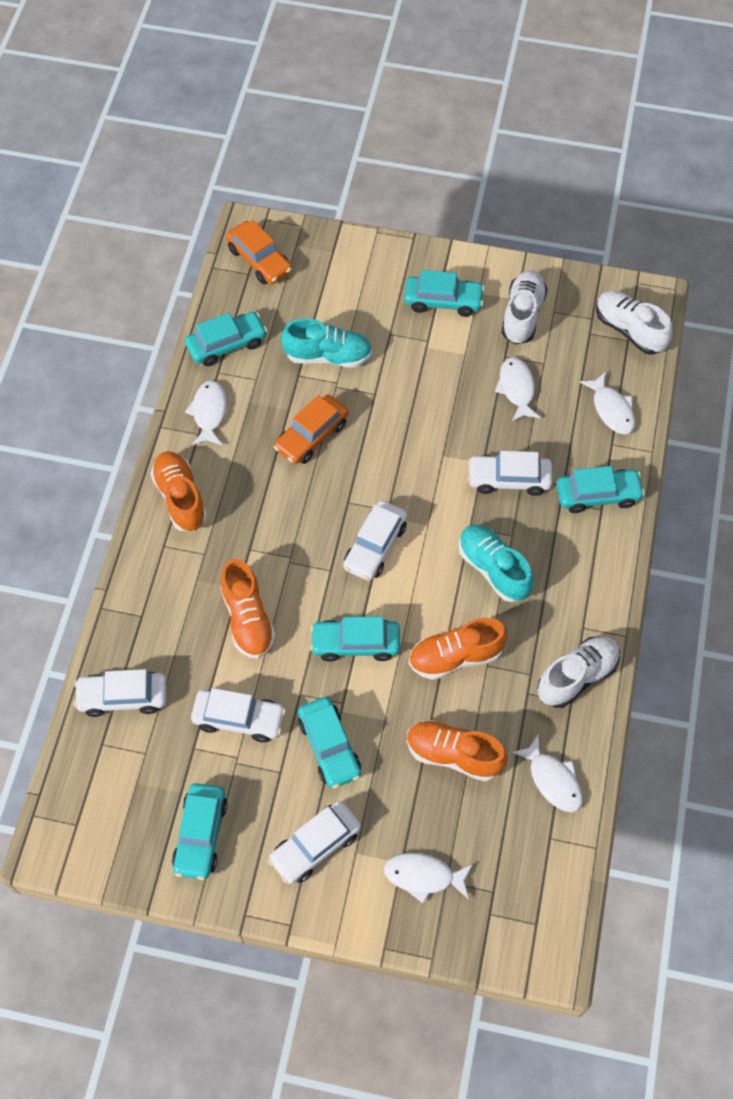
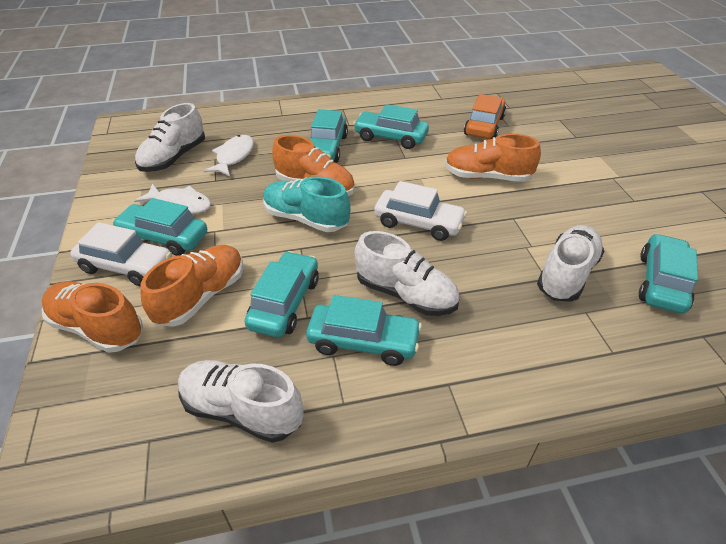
orange car: [226,220,292,284] [274,394,348,464] = 2 -> [464,94,506,139] = 1
turquoise shoe: [281,318,372,368] [459,525,533,602] = 2 -> [263,176,351,232] = 1
white car: [74,669,166,717] [191,688,286,742] [268,801,361,884] [343,501,407,581] [468,451,553,496] = 5 -> [70,222,172,286] [374,181,467,241] = 2
white fish: [185,380,227,445] [384,853,473,903] [495,357,541,422] [512,735,583,812] [580,371,635,434] = 5 -> [134,183,211,214] [203,135,254,176] = 2
white shoe: [501,270,548,344] [537,636,620,708] [596,291,673,355] = 3 -> [135,103,205,172] [178,360,303,443] [354,231,460,316] [537,225,604,302] = 4

